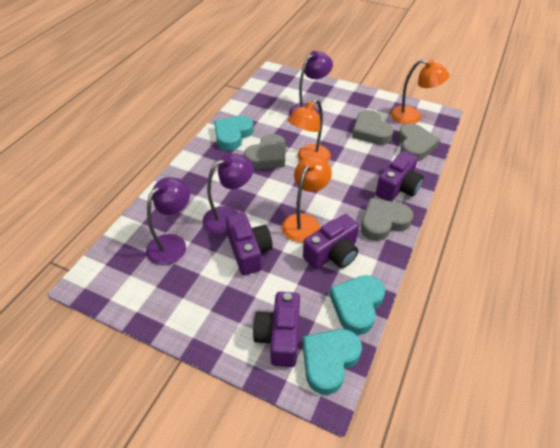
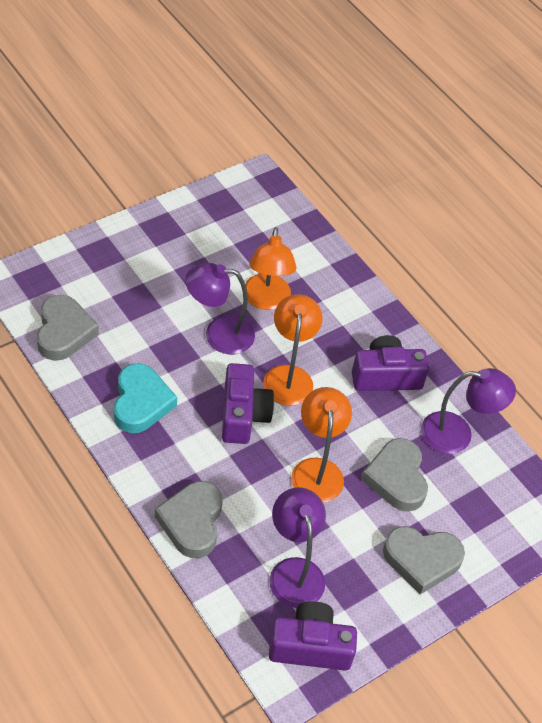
purple camera: [226,212,273,275] [253,292,300,367] [303,214,359,269] [376,151,424,201] = 4 -> [222,363,274,444] [269,601,357,671] [352,335,429,391] = 3
turquoise heart: [214,116,254,151] [302,329,362,395] [329,275,385,335] = 3 -> [114,363,177,433] = 1

